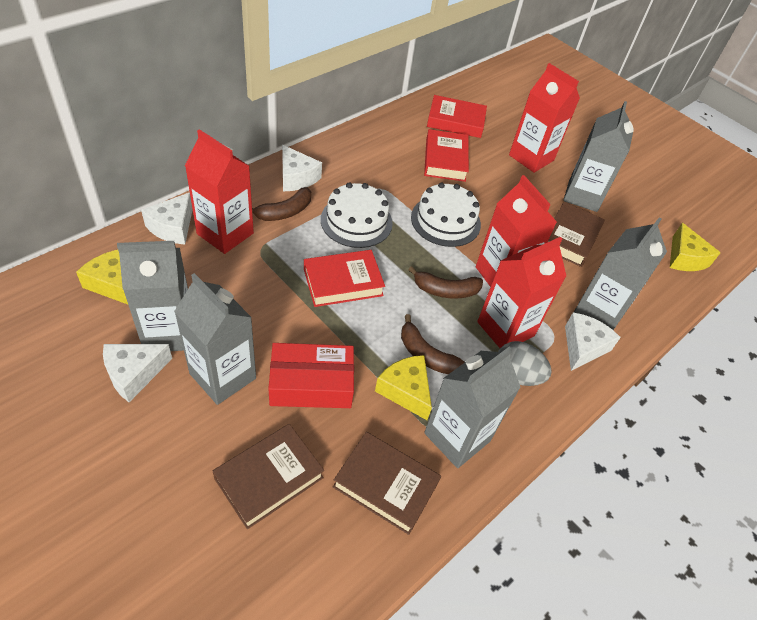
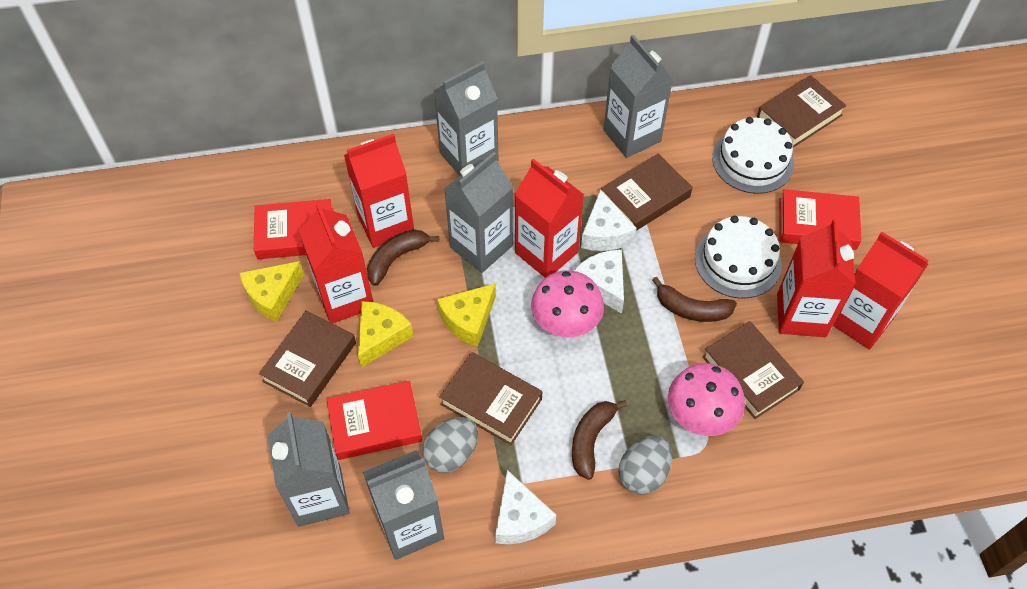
brown book: [213,424,324,529] [333,432,441,535] [547,202,605,267] = 3 -> [259,310,356,407] [439,352,542,445] [601,153,692,231] [703,321,804,419] [757,75,847,148] = 5
grey egg: [498,341,552,386] = 1 -> [422,417,478,473] [618,436,672,495] = 2
pink mushroom: none = 0 -> [531,270,604,337] [668,363,745,436] = 2
red box: [268,343,354,408] = 1 -> none = 0
red carton: [185,129,254,254] [476,175,557,287] [477,237,566,348] [509,63,580,173] = 4 -> [299,202,373,323] [344,134,414,248] [515,159,584,278] [777,219,855,337] [833,232,929,350] = 5
white cheese: [103,344,172,402] [141,192,193,245] [282,145,322,191] [565,312,621,371] = 4 -> [495,470,556,544] [573,250,624,314] [581,190,637,251] = 3

